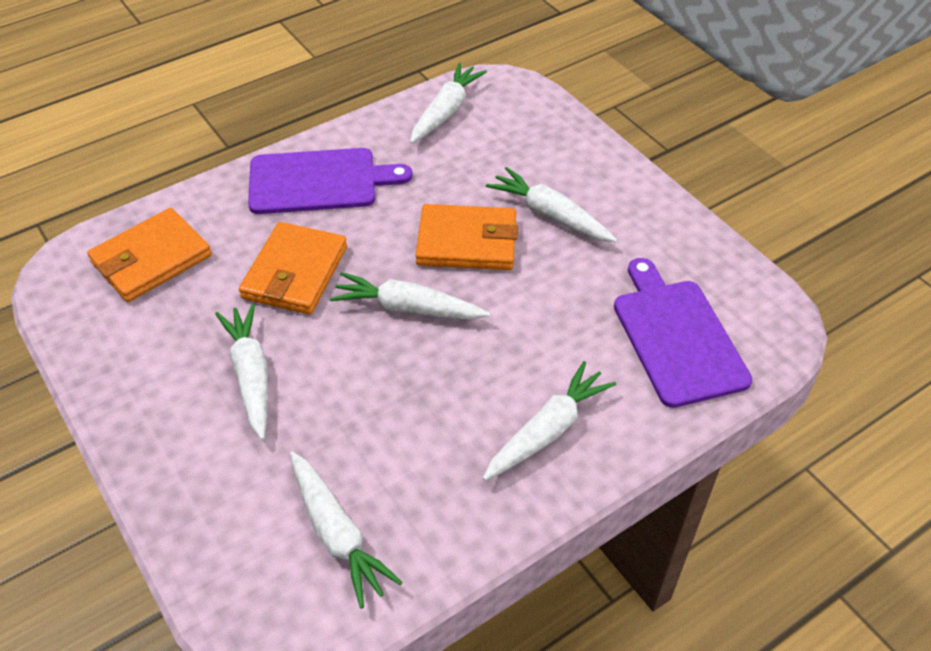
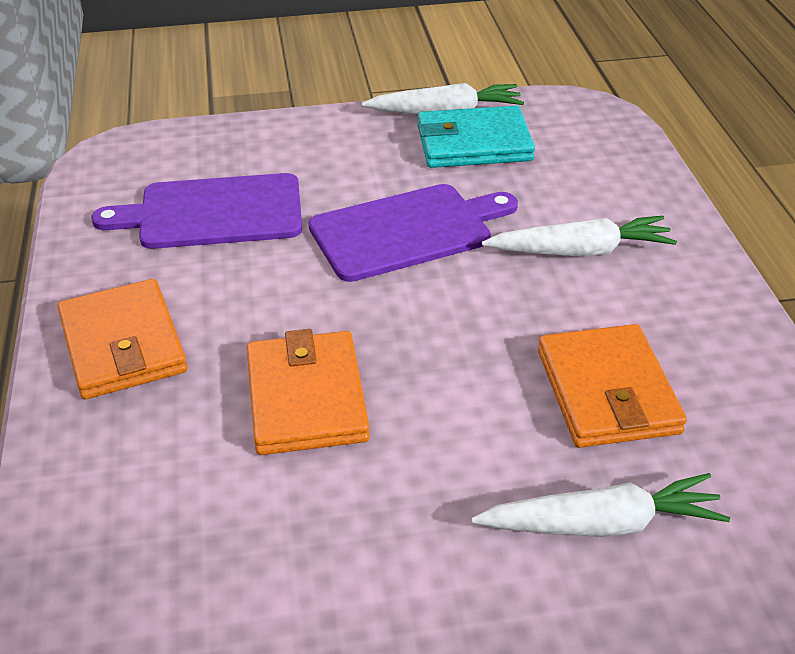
turquoise wallet: none = 0 -> [418,106,535,168] = 1
white carrot: [215,303,268,440] [290,451,403,609] [330,272,490,320] [410,63,487,143] [483,361,616,481] [486,167,617,242] = 6 -> [362,83,524,114] [471,473,730,537] [482,216,677,256] = 3

